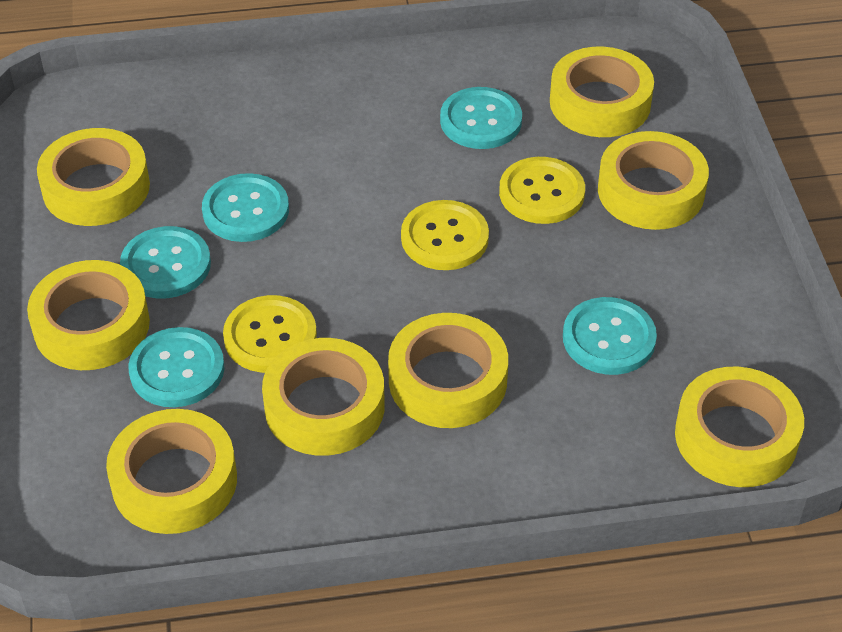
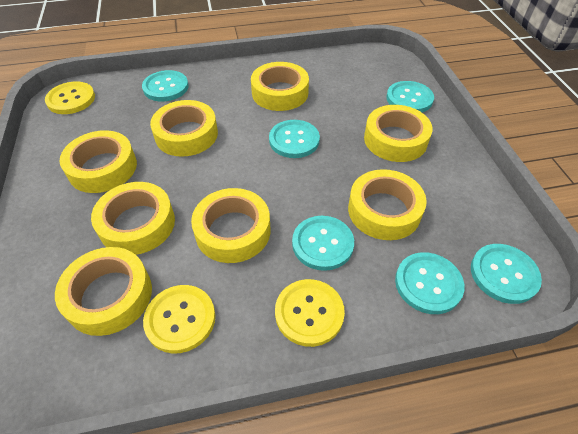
turquoise button: [120,226,211,298] [128,327,225,407] [202,173,289,242] [440,87,522,149] [563,297,657,375] = 5 -> [142,70,189,102] [269,120,320,158] [292,216,354,271] [386,81,434,112] [395,252,464,314] [471,244,542,304] = 6

